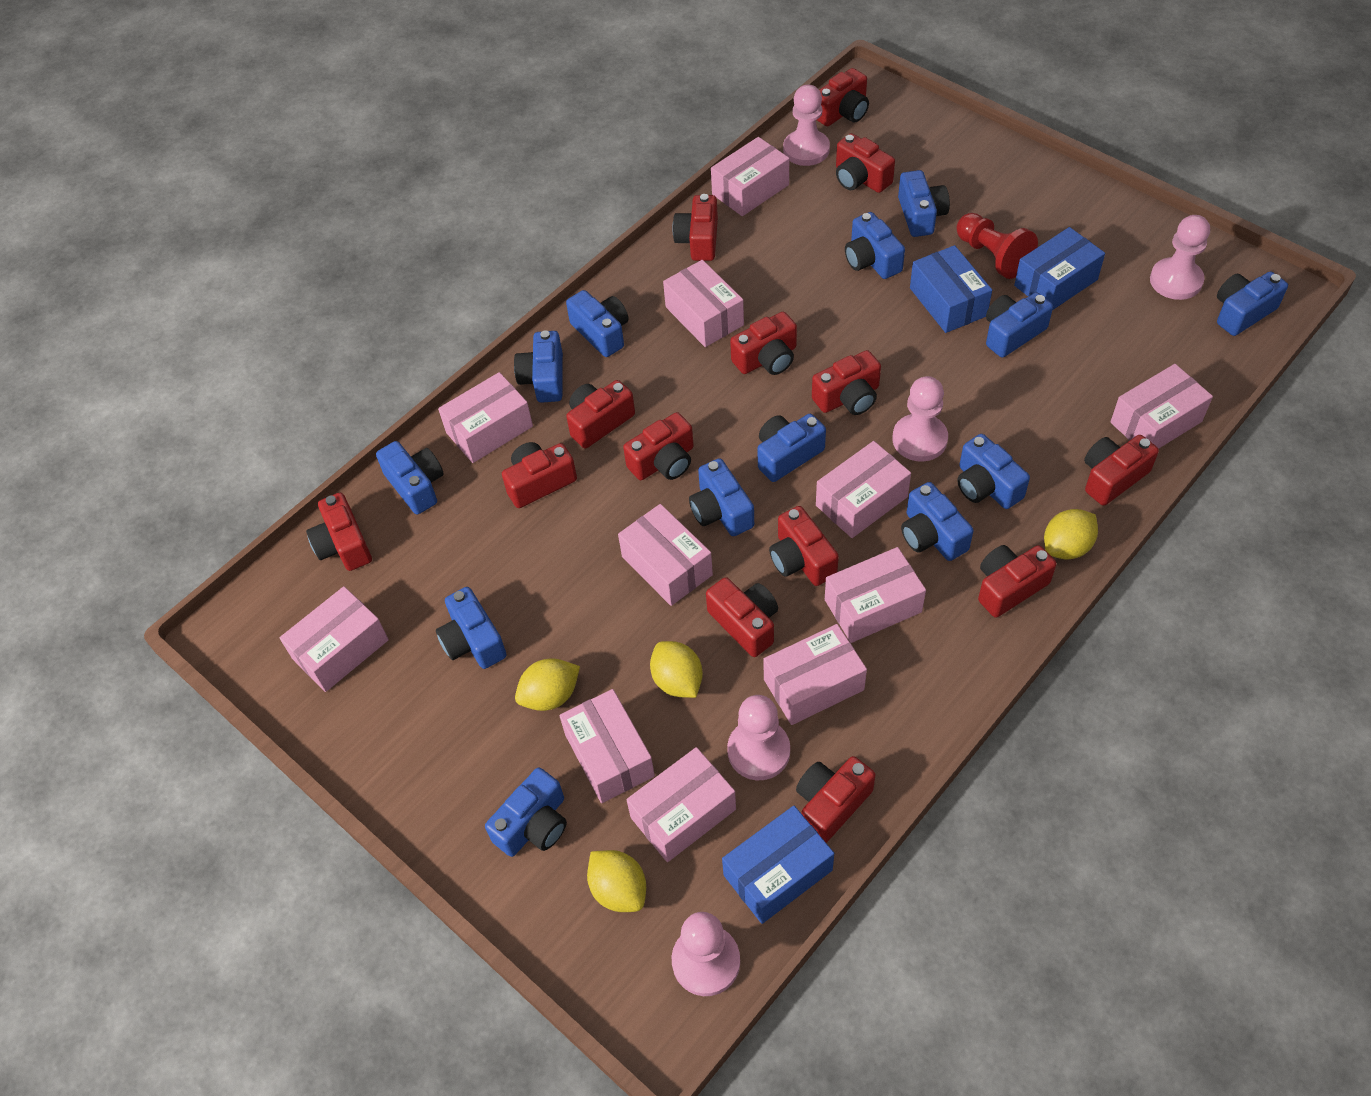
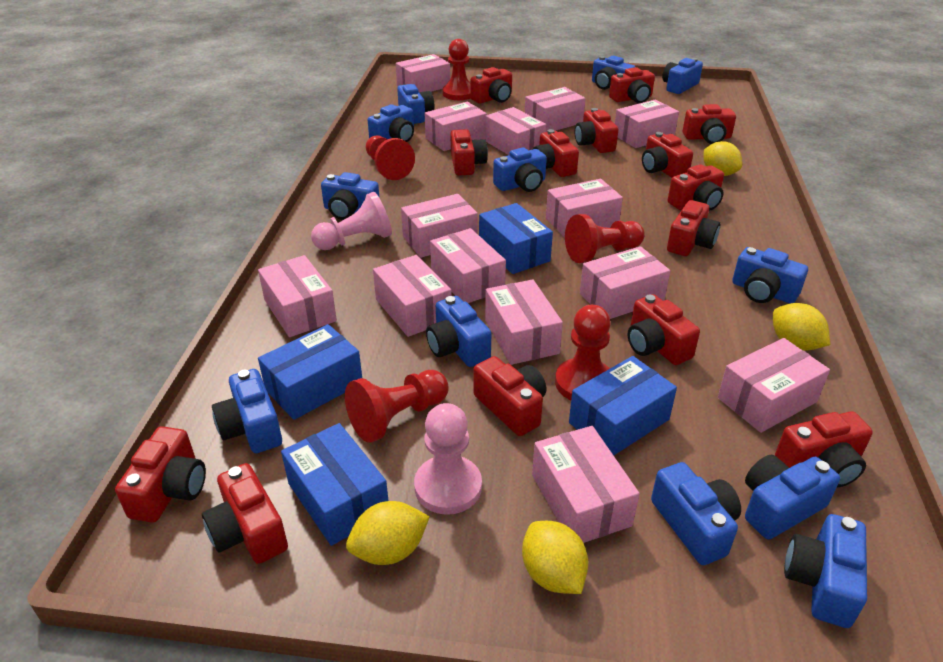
blue box: [722,806,834,924] [910,245,992,333] [1014,227,1105,310] = 3 -> [258,324,362,420] [281,423,388,546] [479,203,553,274] [569,356,677,455] = 4
blue camera: [376,441,444,514] [436,587,507,669] [485,768,567,857] [514,330,563,403] [566,290,629,357] [689,458,754,536] [758,414,826,482] [845,212,905,279] [898,170,950,237] [901,482,974,561] [957,434,1030,509] [986,292,1053,357] [1217,271,1288,336] = 13 -> [212,369,282,453] [321,172,380,220] [368,104,414,142] [397,84,434,124] [426,296,491,367] [493,148,547,192] [592,56,635,90] [651,462,741,565] [662,58,703,94] [732,247,808,303] [745,455,840,539] [784,514,867,628] = 12
pink box: [279,586,389,692] [438,372,533,463] [559,689,655,803] [618,504,713,606] [626,747,736,862] [663,260,744,347] [711,137,789,216] [763,624,867,725] [816,441,911,538] [825,547,926,643] [1110,364,1213,449] = 11 -> [258,255,337,337] [373,255,452,337] [396,54,450,92] [401,194,478,258] [425,102,487,151] [430,228,506,303] [485,107,546,155] [485,280,563,365] [525,87,585,132] [532,426,640,543] [546,179,623,238] [580,246,670,319] [615,99,679,148] [718,338,830,433] = 14
pink pawn: [672,912,740,996] [727,695,790,780] [783,85,830,166] [892,376,948,462] [1150,215,1210,300] = 5 -> [311,192,392,250] [414,403,482,515] = 2
red pawn: [957,213,1038,279] = 1 -> [345,370,449,443] [366,135,415,180] [442,39,471,100] [555,305,611,400] [565,214,645,263] = 5

